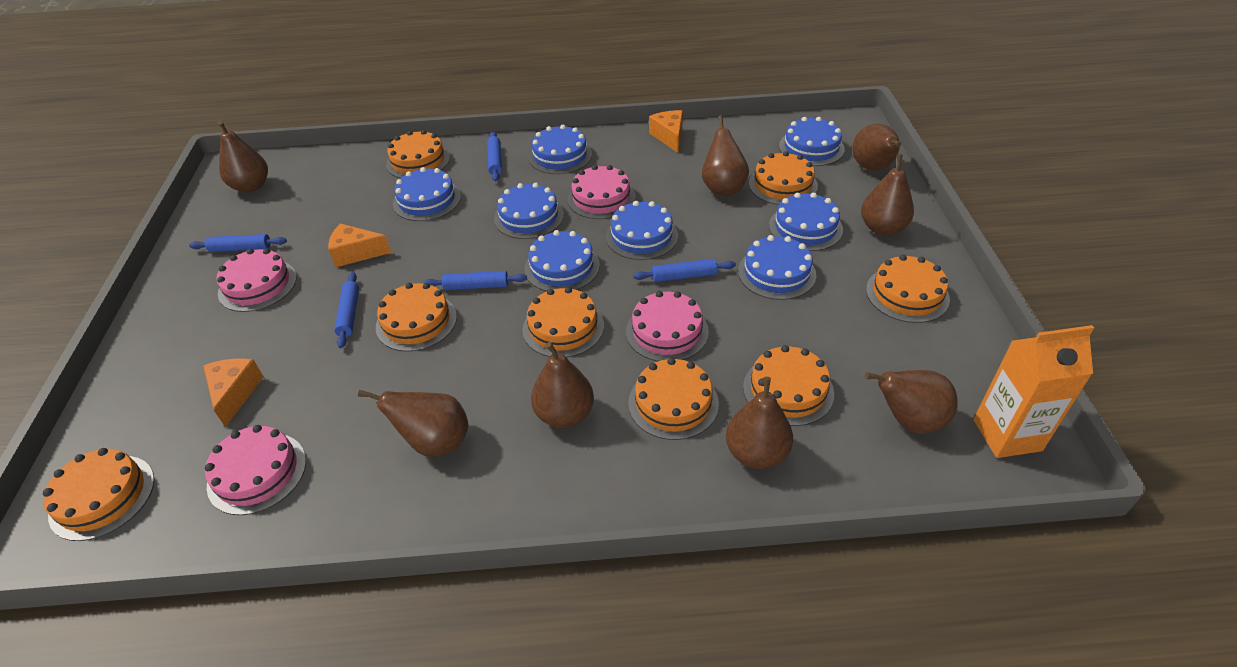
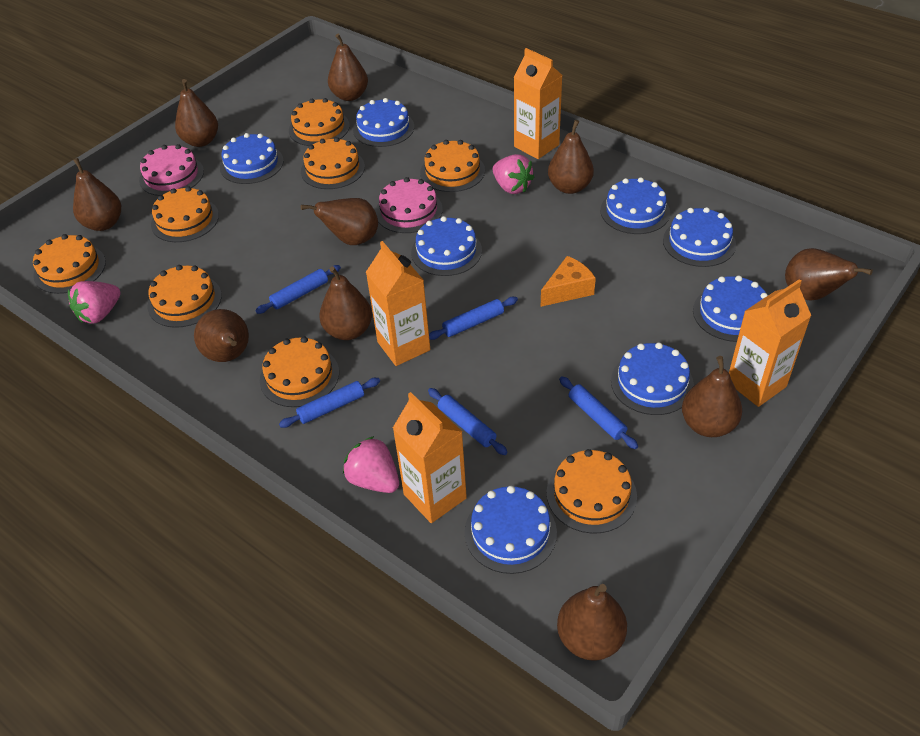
brown pear: [217,121,268,193] [358,390,468,457] [531,342,594,428] [702,116,749,195] [726,377,793,469] [853,124,901,171] [861,154,914,236] [865,370,958,434] = 8 -> [73,158,121,231] [175,79,218,147] [194,309,249,362] [301,198,378,245] [319,266,372,340] [328,34,368,101] [548,120,594,194] [557,584,627,660] [682,356,742,437] [785,248,873,301] = 10
orange carton: [973,325,1094,458] = 1 -> [366,241,430,366] [393,392,467,523] [514,48,563,159] [729,279,811,407] = 4
orange cheese: [203,358,264,427] [328,223,391,267] [649,110,683,153] = 3 -> [541,256,596,307] = 1
pink cake: [205,425,306,515] [217,248,297,312] [567,165,635,219] [626,291,709,361] = 4 -> [139,144,204,196] [375,177,443,233] = 2
pink strawberry: none = 0 -> [68,281,121,323] [343,436,399,493] [493,154,534,194] = 3

